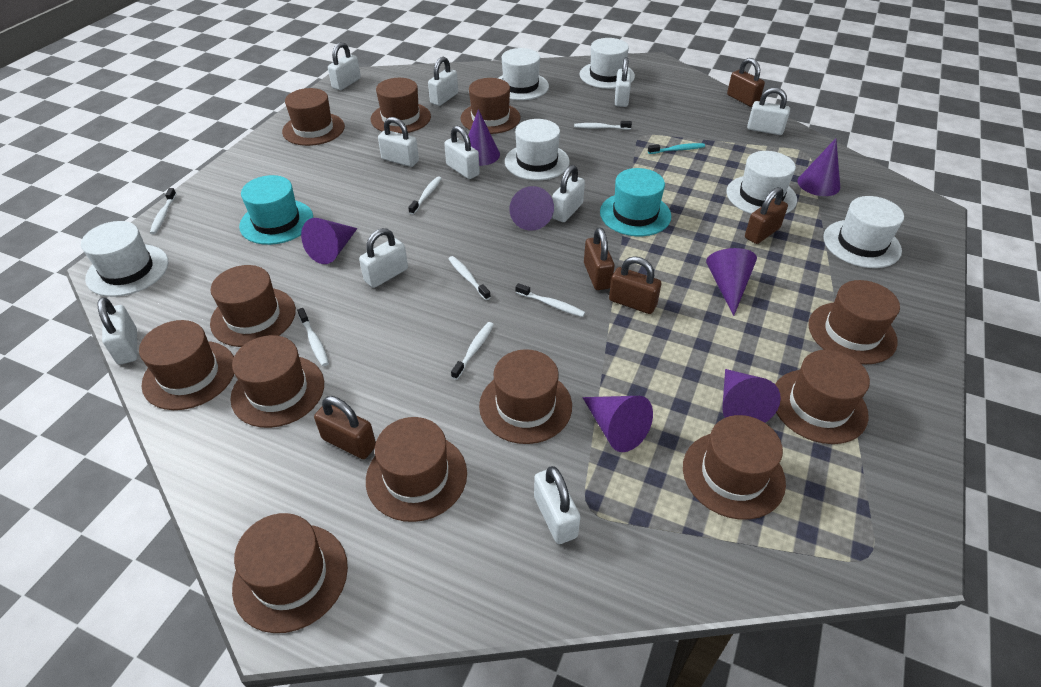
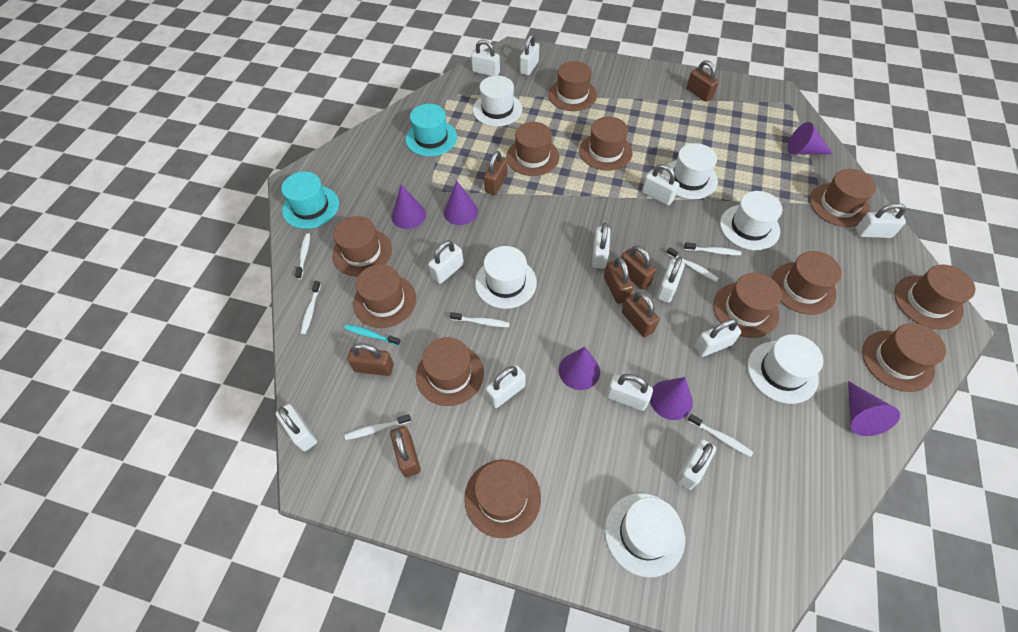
brown padlock: [314,396,376,459] [584,228,614,290] [609,256,661,314] [727,58,765,107] [745,187,788,244] = 5 -> [348,343,394,376] [390,426,421,477] [484,151,507,195] [604,257,634,304] [621,246,656,290] [622,292,660,337] [687,60,719,102] = 7
purple cone: [301,218,357,264] [468,109,500,166] [509,186,554,231] [582,396,653,452] [706,248,757,316] [722,369,781,423] [798,138,840,196] = 7 -> [391,185,426,229] [443,181,478,225] [559,347,600,390] [650,377,693,420] [787,122,833,154] [848,381,900,436] = 6
white padlock: [97,297,138,365] [328,42,361,90] [359,228,408,288] [378,117,419,167] [428,57,458,106] [444,126,480,179] [534,466,580,544] [552,165,585,222] [615,57,631,107] [747,88,790,135] = 10 -> [276,404,317,451] [428,240,464,284] [471,40,500,76] [486,365,526,408] [520,34,539,76] [592,223,610,269] [606,374,653,411] [642,164,679,205] [657,256,685,303] [676,439,716,490] [695,319,741,357] [856,203,906,238] = 12

